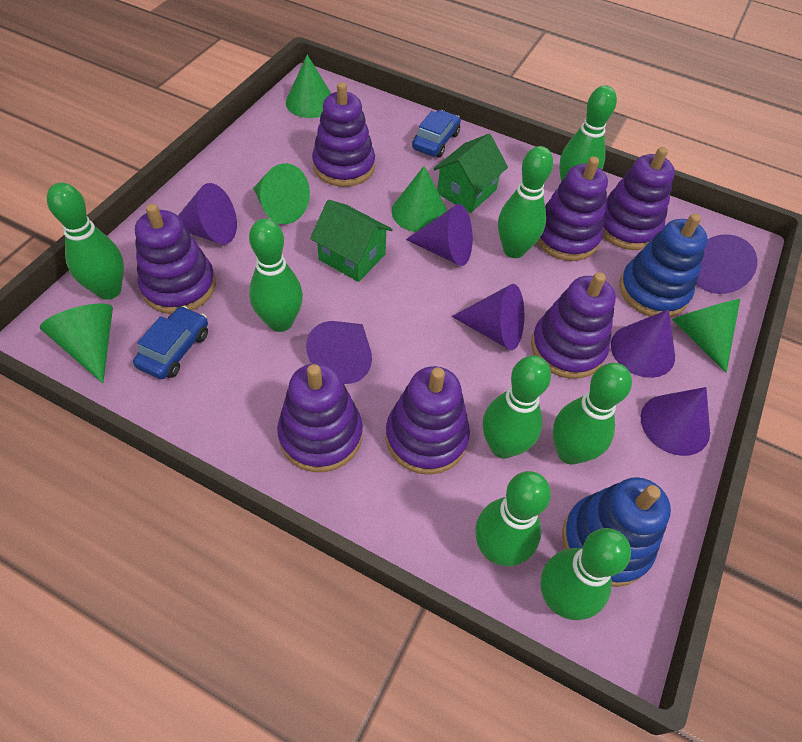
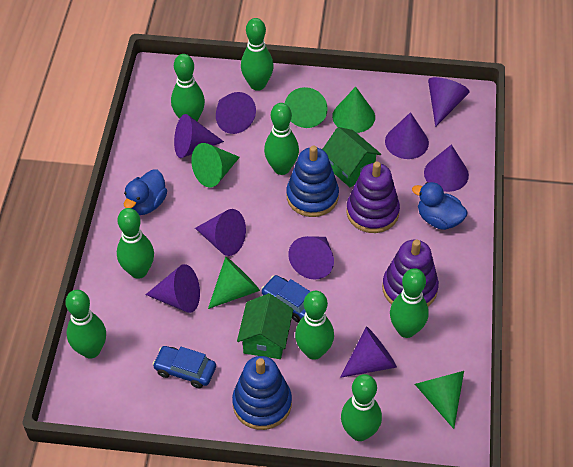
blue duck: none = 0 -> [124,170,167,215] [412,182,468,230] = 2
purple cone: [178,183,237,244] [306,321,372,384] [406,204,473,266] [452,284,524,350] [611,309,675,378] [641,387,710,456] [696,234,757,294] = 7 -> [145,264,200,313] [174,114,224,158] [195,209,246,256] [216,92,256,134] [288,236,334,279] [340,326,397,378] [385,112,429,159] [424,144,469,192] [428,77,470,127] = 9
purple stacking toy: [135,204,216,314] [277,363,363,472] [312,82,375,187] [385,366,470,475] [531,272,616,379] [537,156,608,261] [603,147,675,250] = 7 -> [346,162,400,233] [382,240,439,306] = 2

